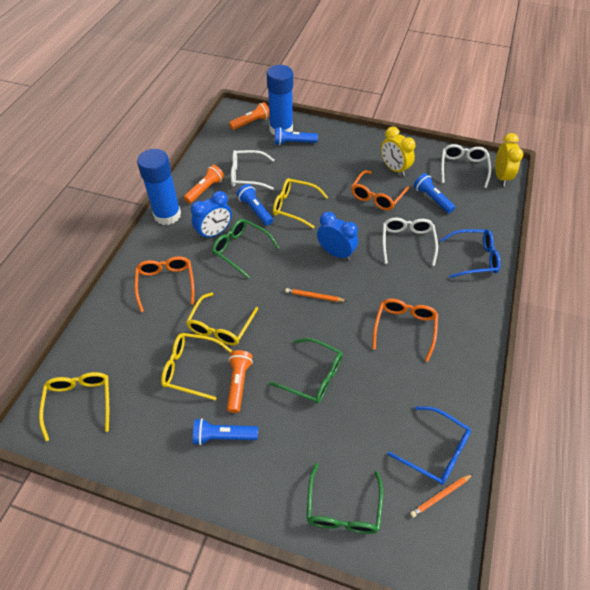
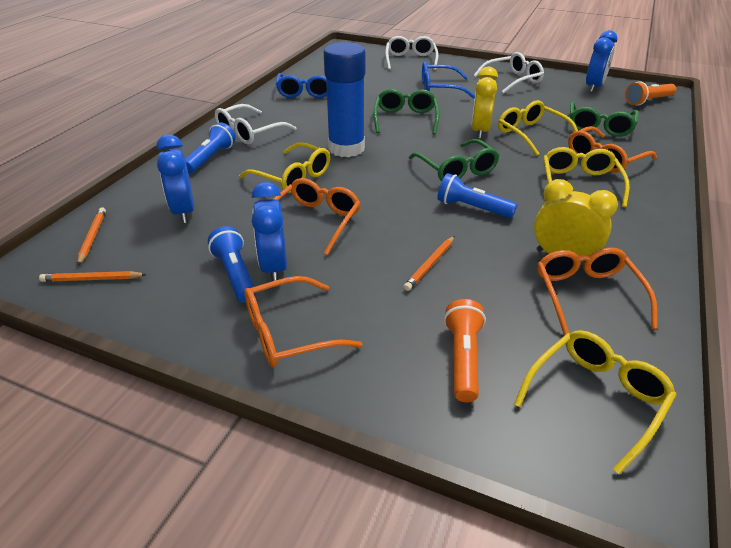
blue clock: [191,191,232,240] [317,212,358,260] = 2 -> [156,134,194,223] [251,182,287,281] [586,30,618,92] = 3
blue flashlight: [193,418,258,445] [237,184,273,226] [275,127,318,145] [414,173,455,213] = 4 -> [185,122,236,173] [208,226,256,303] [437,173,517,218] = 3
blue glue stick: [137,149,181,225] [267,65,293,136] = 2 -> [324,42,365,157] = 1
orange flashlight: [184,165,224,203] [227,350,253,413] [229,102,269,130] = 3 -> [444,299,486,402] [625,81,676,106] = 2
orange glasses: [135,256,194,312] [351,170,409,211] [372,299,438,362] = 3 -> [244,276,362,367] [273,178,360,255] [538,247,657,335] [568,126,657,173] = 4
orange pencil: [285,288,346,302] [410,474,473,518] = 2 -> [39,271,147,282] [78,207,106,265] [403,236,454,291] = 3

